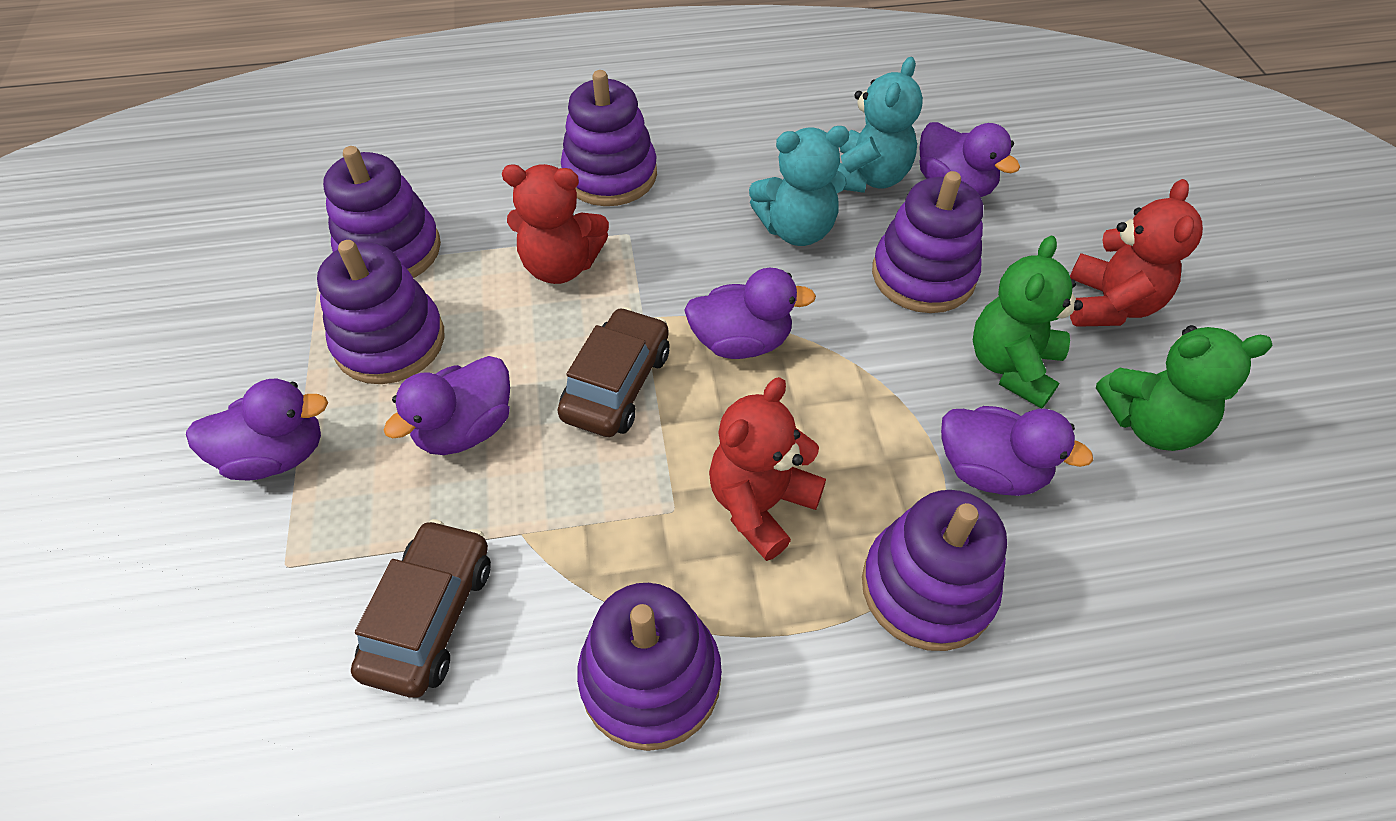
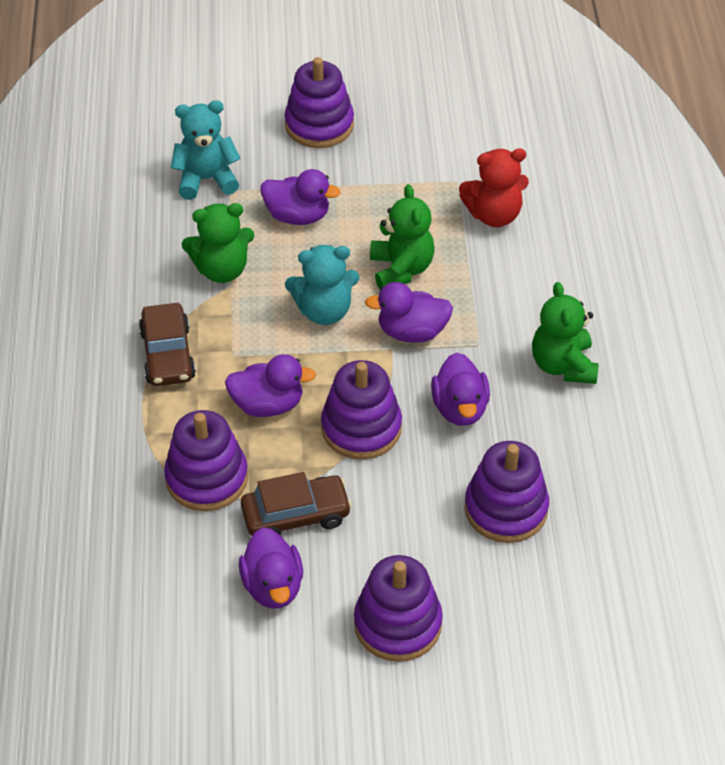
green teddy bear: [973,236,1083,409] [1096,325,1273,451] = 2 -> [182,203,254,283] [370,184,435,291] [532,282,599,384] = 3
purple stacking toy: [317,240,445,384] [323,146,441,279] [561,70,657,206] [577,583,722,751] [862,490,1007,651] [872,171,983,313] = 6 -> [164,410,248,511] [285,57,354,148] [321,360,402,460] [354,555,443,662] [464,441,549,543] = 5
red teddy bear: [502,164,609,284] [709,377,826,561] [1070,179,1203,327] = 3 -> [459,149,529,227] = 1

